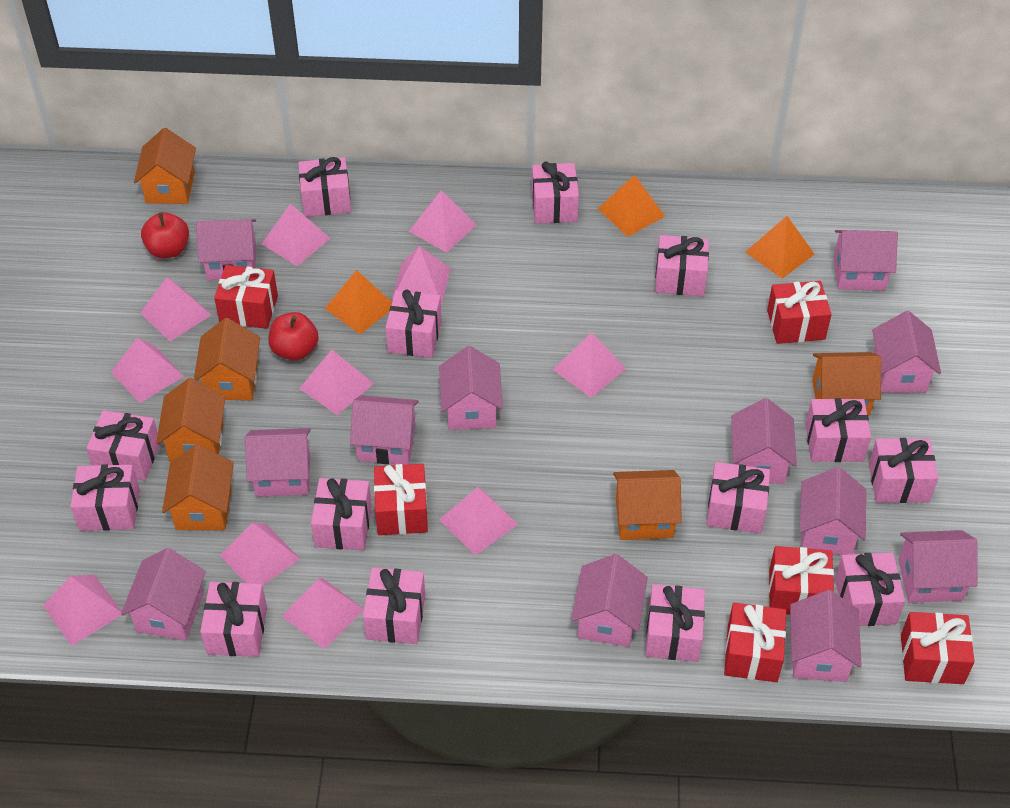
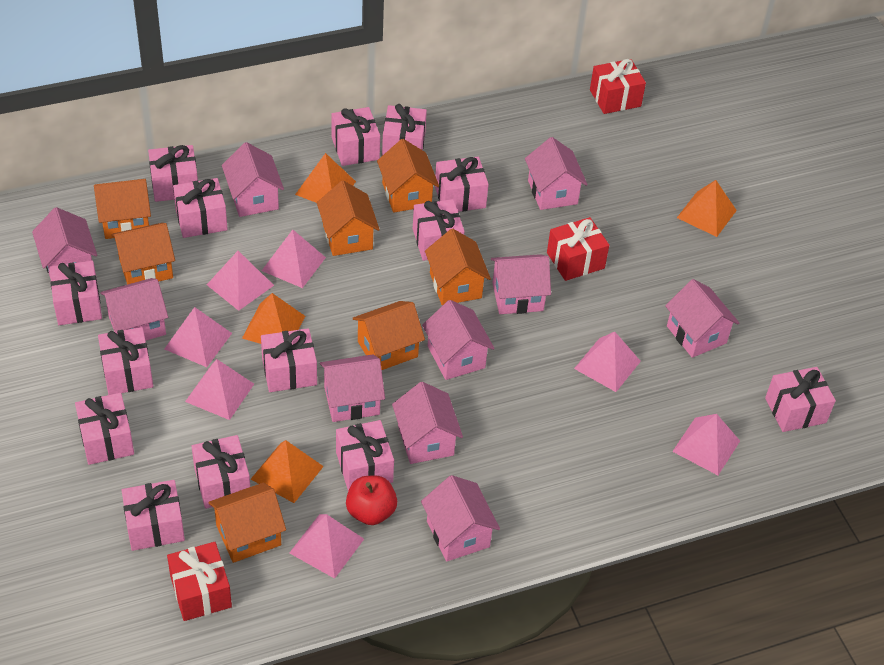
orange house: [134,128,196,204] [156,378,225,462] [162,444,234,530] [194,318,260,400] [613,470,682,540] [812,352,881,416] = 6 -> [94,179,151,239] [111,223,175,285] [209,483,286,563] [317,181,380,256] [353,301,425,370] [377,139,439,213] [425,229,491,305] = 7
orange pyramid: [325,270,392,334] [598,175,665,237] [745,216,814,279] = 3 -> [242,293,305,344] [251,440,324,503] [295,153,356,203] [677,180,737,237] = 4
pink house: [121,548,206,641] [196,219,256,280] [245,428,311,497] [350,395,419,465] [439,346,503,430] [571,554,648,647] [731,398,797,484] [790,590,862,682] [800,467,866,555] [834,230,898,291] [872,311,941,393] [898,530,978,603] = 12 -> [32,207,97,279] [100,278,168,341] [222,142,284,217] [320,354,385,422] [392,382,463,464] [421,475,500,562] [422,300,495,380] [491,254,551,314] [525,137,588,210] [665,279,740,358] = 10
pink pyramid: [43,575,122,646] [111,338,184,403] [140,277,211,341] [220,523,300,586] [262,203,331,266] [282,578,364,649] [299,350,374,415] [392,246,451,305] [409,190,477,253] [439,487,518,555] [552,332,626,398] = 11 -> [164,307,232,367] [185,359,254,420] [207,251,274,311] [262,230,326,288] [289,514,364,579] [574,332,641,392] [672,414,740,475] = 7
red apple: [141,212,189,258] [269,312,319,361] = 2 -> [346,476,397,525] = 1
red gift: [214,265,278,329] [374,464,428,535] [724,603,786,682] [767,281,832,344] [769,546,834,615] [901,612,975,684] = 6 -> [167,542,232,621] [547,217,609,281] [590,59,646,114] = 3

